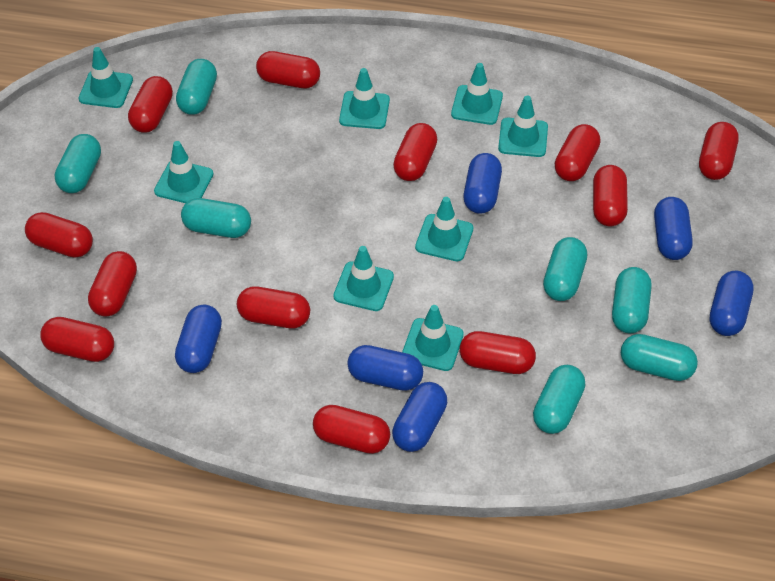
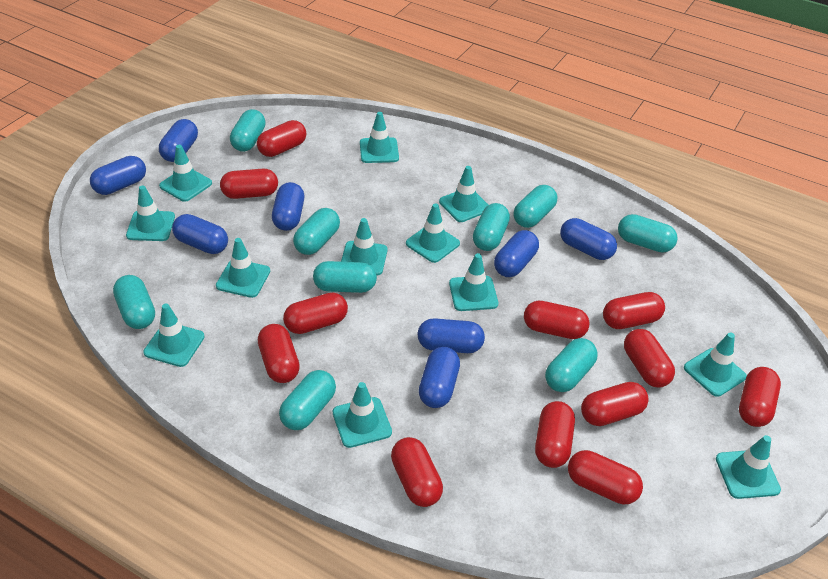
blue capsule: [175,304,222,373] [347,345,423,391] [392,382,447,452] [464,153,502,214] [654,197,693,260] [710,271,754,336] = 6 -> [90,156,146,195] [159,119,198,162] [172,214,228,254] [272,182,304,231] [417,318,485,353] [419,347,460,408] [494,230,539,277] [560,218,617,260] = 8
turquoise capsule: [55,134,101,193] [176,59,217,115] [181,198,251,238] [533,365,585,434] [543,237,587,301] [612,267,652,334] [621,334,698,381] = 7 -> [113,275,155,329] [230,109,266,152] [279,370,336,430] [293,208,340,255] [313,261,377,293] [473,203,510,251] [514,185,557,228] [545,338,598,392] [618,214,678,253] = 9
turquoise traffic cone: [78,47,133,108] [154,141,213,203] [333,246,394,311] [339,68,390,129] [402,305,464,371] [415,197,473,261] [451,63,503,125] [498,96,548,157] = 8 -> [126,186,175,241] [143,304,205,367] [159,145,212,202] [216,238,270,298] [333,382,392,448] [341,218,387,275] [360,112,399,163] [406,203,460,263] [439,166,488,222] [449,253,498,311] [684,333,747,397] [716,435,781,499] = 12

